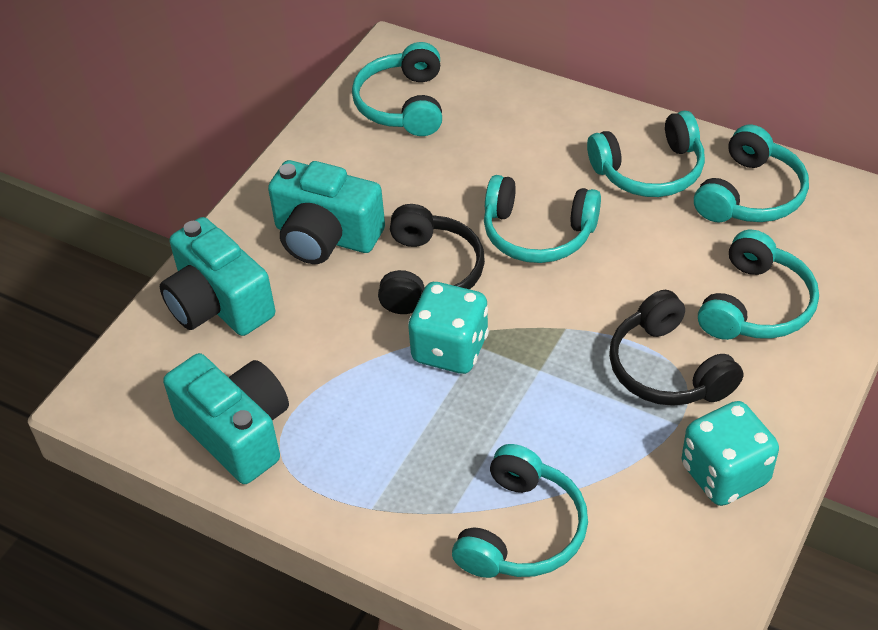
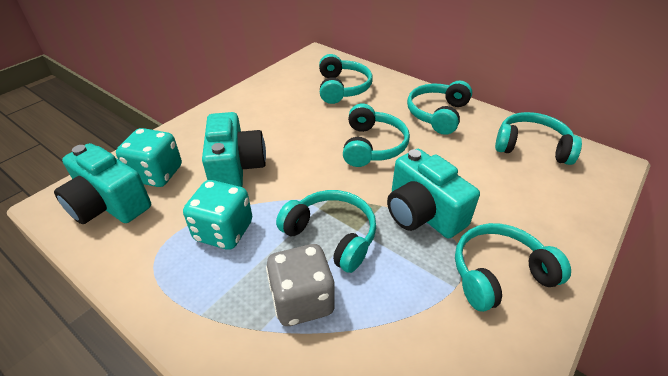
black headphones: [378,204,485,314] [609,290,743,406] = 2 -> none = 0
grey dice: none = 0 -> [266,244,335,326] = 1

